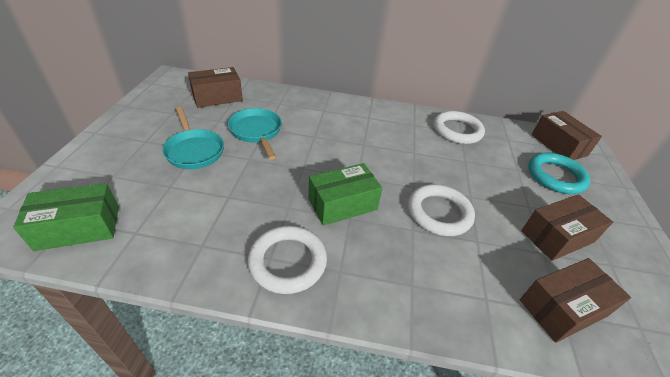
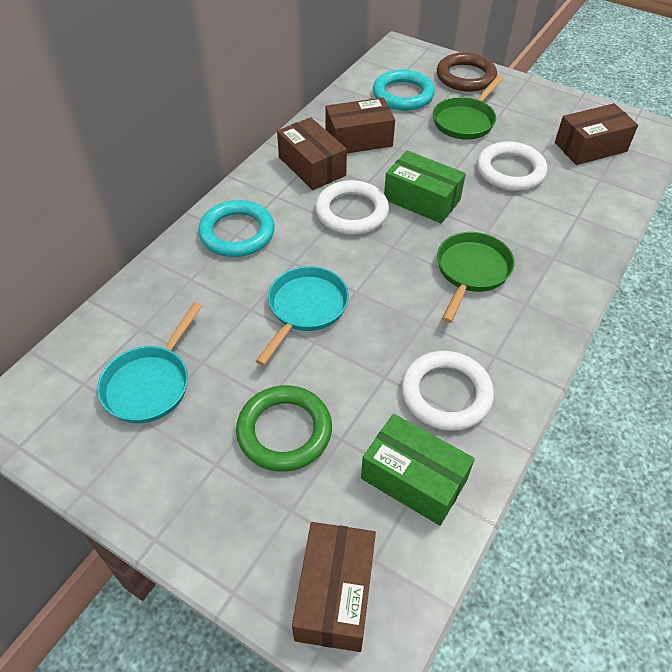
brown ring: none = 0 -> [437,52,497,92] = 1
green pan: none = 0 -> [433,76,503,140] [437,232,515,323] = 2
green ring: none = 0 -> [236,385,332,472] = 1
turquoise ring: [528,153,590,194] = 1 -> [198,200,275,257] [373,69,435,110] = 2

